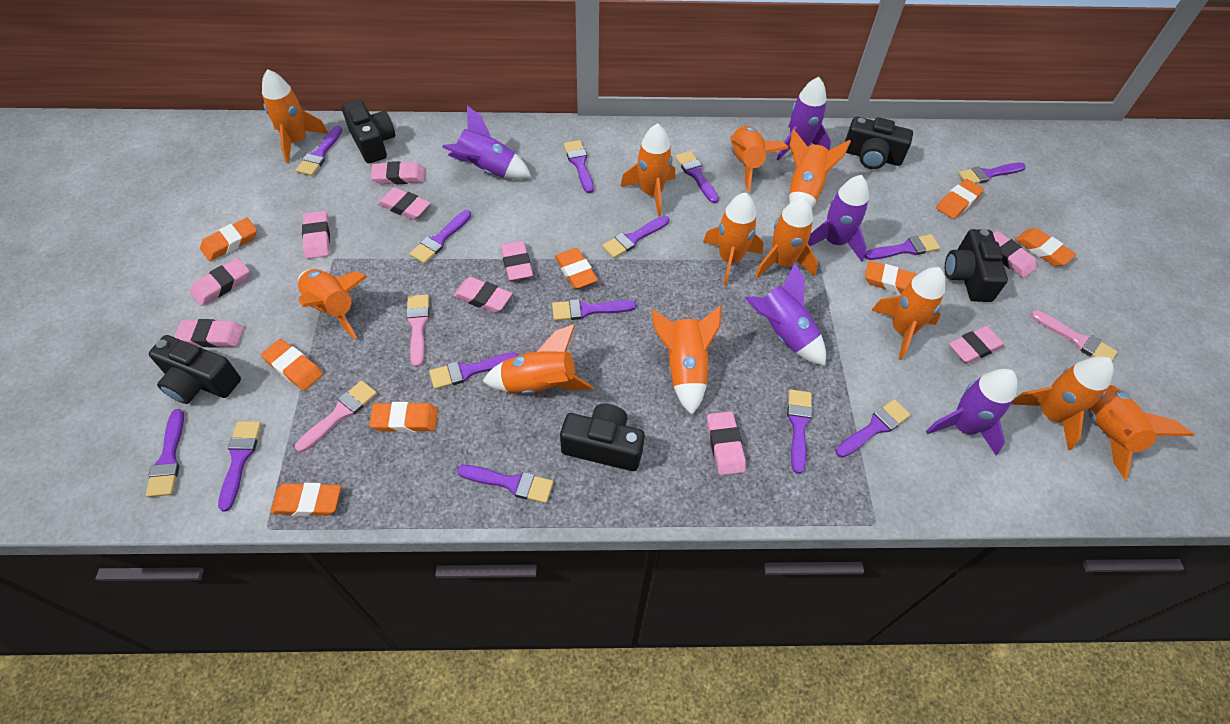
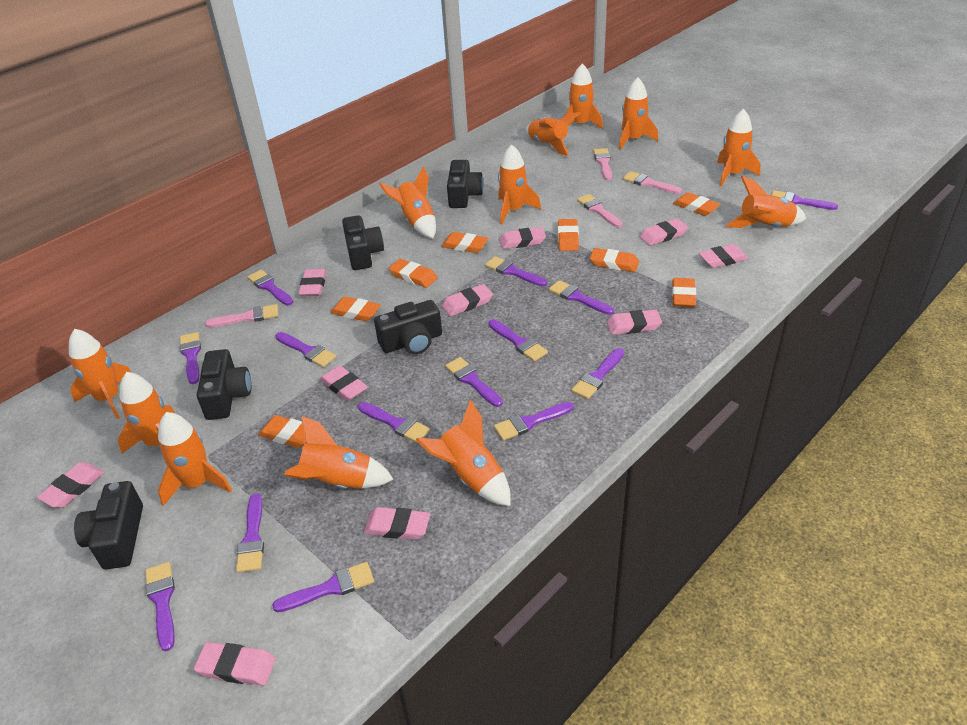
pink brush: [295,380,377,452] [406,294,430,367] [1031,310,1117,361] = 3 -> [205,304,279,327] [577,194,623,227] [593,148,612,180] [623,171,682,194] = 4
purple rocket: [442,106,531,180] [745,263,826,366] [777,77,831,161] [808,175,869,262] [926,369,1017,456] = 5 -> none = 0

